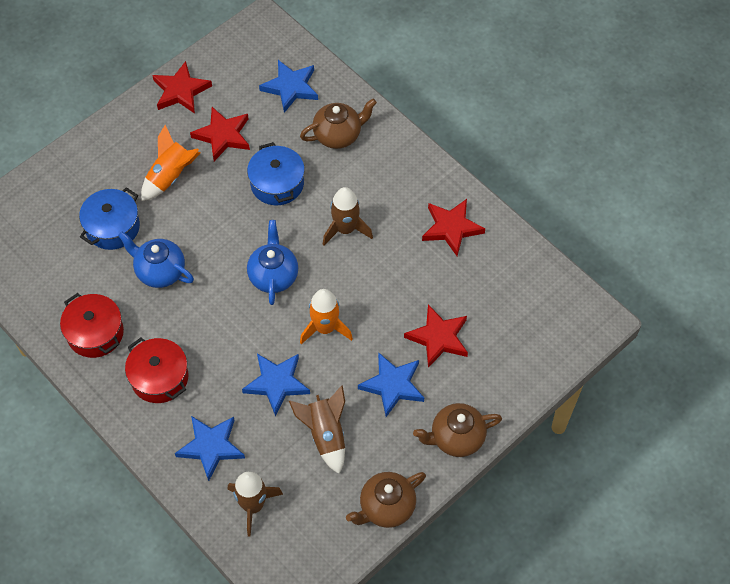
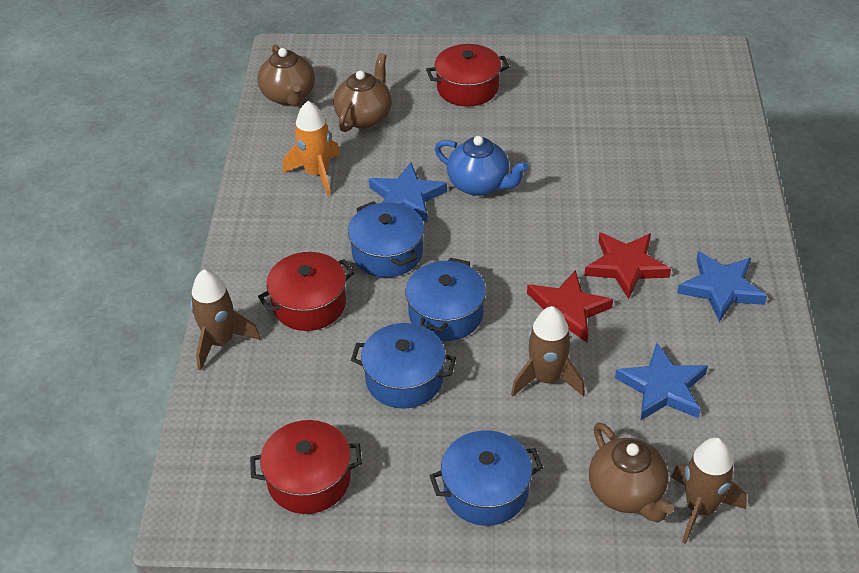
blue pot: [79,187,140,250] [247,142,305,205] = 2 -> [348,201,424,277] [351,323,456,409] [405,258,486,341] [429,430,543,526] = 4
blue star: [175,416,245,481] [242,354,310,416] [259,60,318,113] [358,352,424,417] = 4 -> [369,162,447,223] [615,343,708,420] [677,251,767,322] = 3
blue teapot: [118,231,194,288] [247,220,298,305] = 2 -> [434,136,528,196] = 1
orange rocket: [141,125,200,201] [300,289,353,344] = 2 -> [283,101,340,196] = 1
red pot: [60,293,124,358] [125,338,189,403] = 2 -> [250,420,362,514] [258,252,355,331] [426,44,509,106] = 3
red star: [152,61,212,114] [190,107,250,161] [404,305,468,368] [422,199,485,256] = 4 -> [527,270,613,342] [584,232,671,299] = 2

